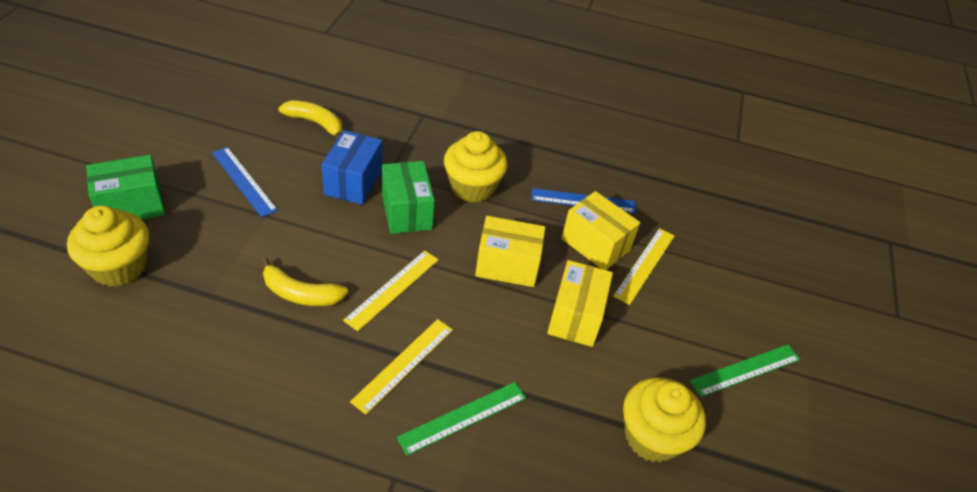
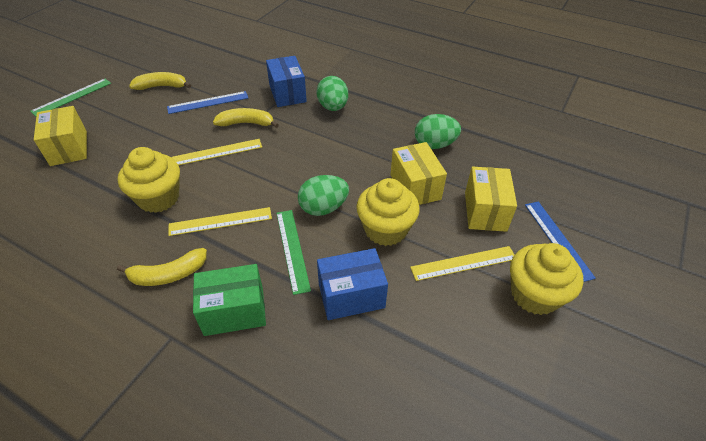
blue box: [321,130,382,205] = 1 -> [266,56,307,107] [317,248,388,320] = 2
green box: [86,155,165,219] [382,161,435,234] = 2 -> [193,264,266,336] = 1
green egg: none = 0 -> [298,175,349,216] [316,76,348,111] [415,114,461,149] = 3
yellow banana: [261,257,348,306] [278,100,343,140] = 2 -> [117,248,207,286] [129,72,191,90] [213,108,279,128] = 3

